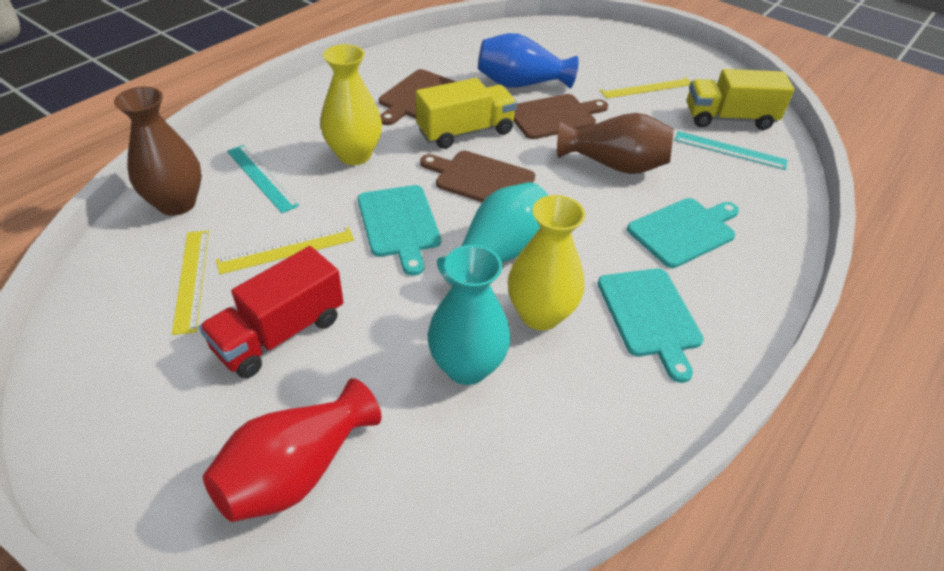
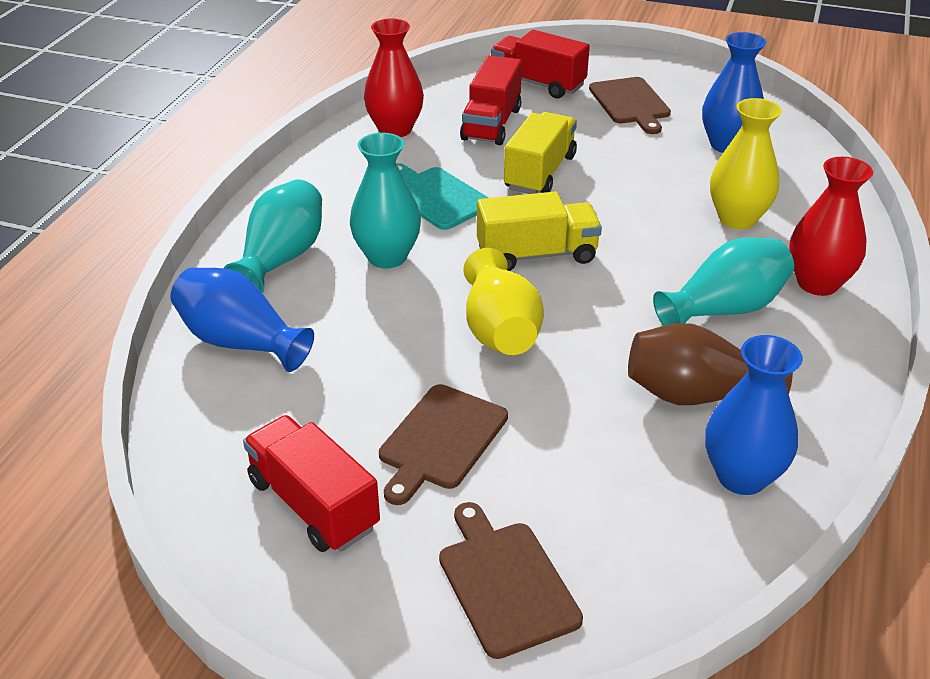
blue vase: [478,33,579,88] = 1 -> [170,268,314,372] [702,32,766,153] [705,335,803,495] = 3
brown vase: [114,87,202,216] [557,113,674,174] = 2 -> [628,323,793,405] = 1
red truck: [199,246,343,379] = 1 -> [243,415,380,552] [460,55,522,145] [491,30,590,98] = 3
red vase: [203,378,382,522] = 1 -> [364,19,424,137] [789,157,873,296] = 2
turquoise cutting board: [358,185,441,276] [598,268,704,383] [627,198,739,268] = 3 -> [396,163,489,230] = 1
turquoise ruler: [227,145,299,213] [675,131,788,170] = 2 -> none = 0
turquoise vase: [428,245,511,385] [437,182,548,286] = 2 -> [224,179,322,294] [350,133,421,269] [653,238,794,326] = 3
yellow ruler: [172,231,209,335] [216,227,354,274] [600,76,691,98] = 3 -> none = 0

